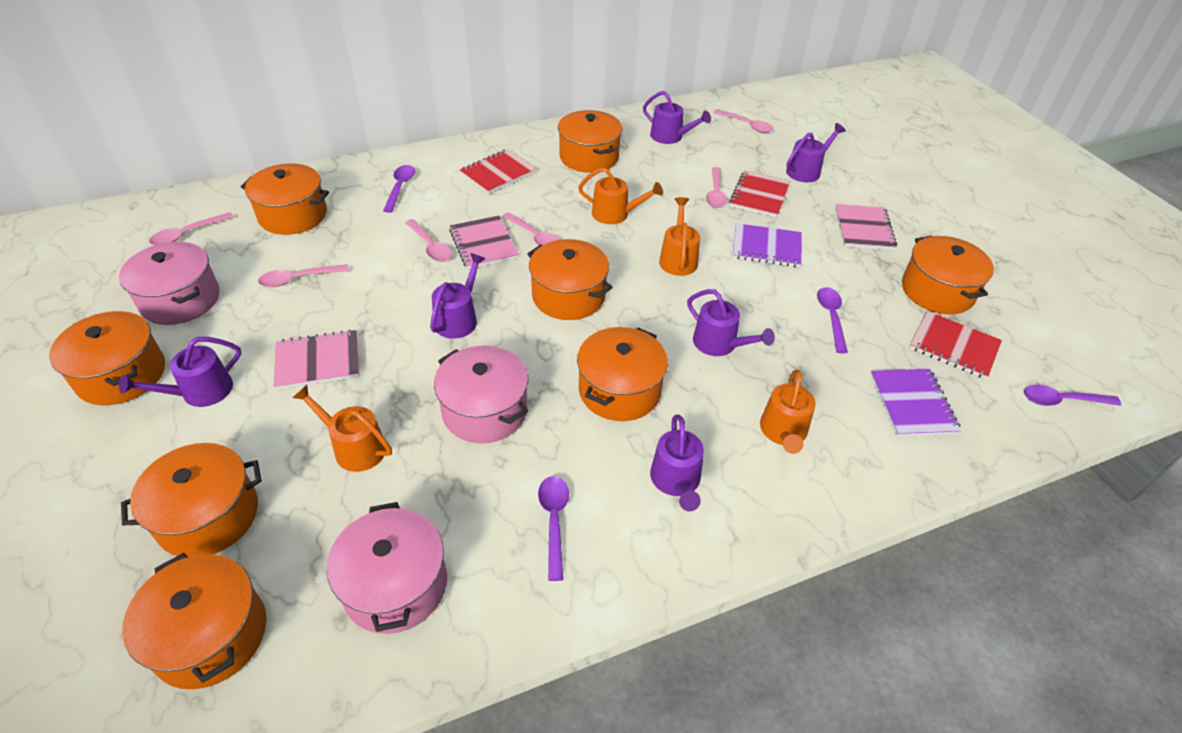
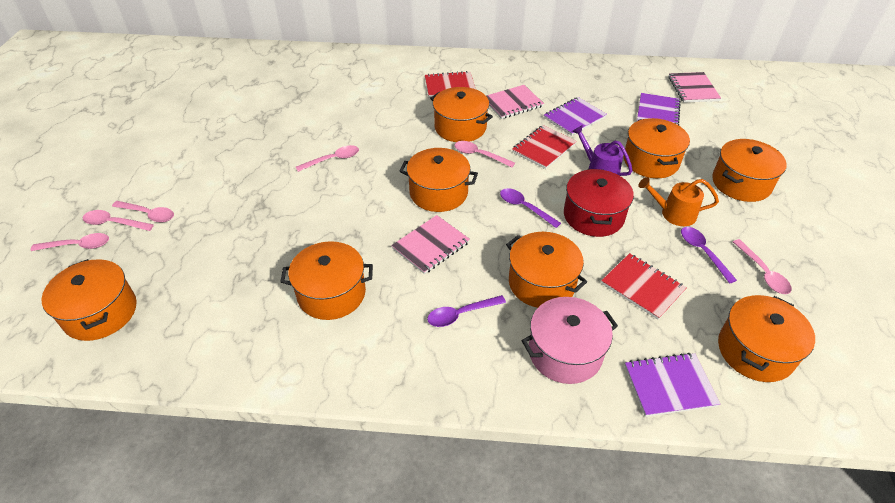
orange watering can: [292,385,392,472] [578,167,663,224] [659,197,700,276] [760,369,816,454] = 4 -> [638,177,719,226] = 1
pink pot: [119,242,220,325] [327,502,447,634] [434,345,528,443] = 3 -> [522,297,618,384] = 1
purple notebook: [733,223,802,268] [870,369,961,437] = 2 -> [544,97,607,136] [625,353,720,417] [637,93,681,125] = 3
purple spoon: [383,165,415,213] [538,476,569,581] [817,287,848,353] [1024,385,1121,406] = 4 -> [427,295,506,327] [500,188,561,228] [681,227,737,284] = 3
purple watering can: [119,337,241,407] [430,253,486,339] [643,91,711,144] [650,415,704,511] [687,289,775,356] [786,123,846,182] = 6 -> [572,125,633,176] = 1
red pot: none = 0 -> [564,169,634,237] = 1

